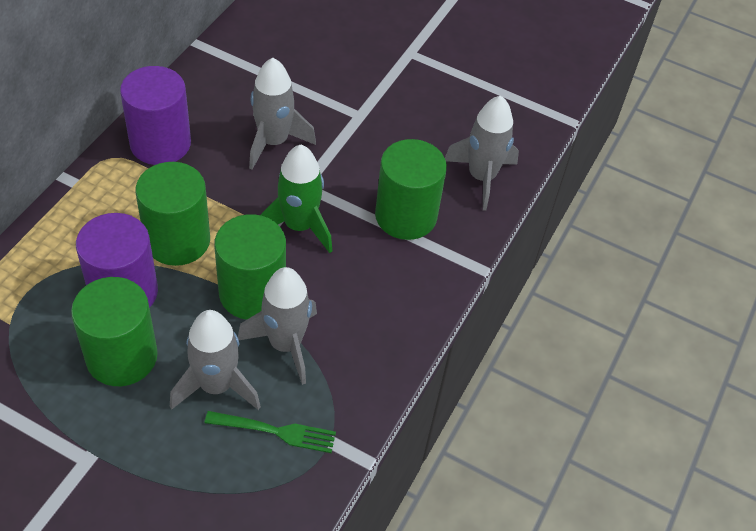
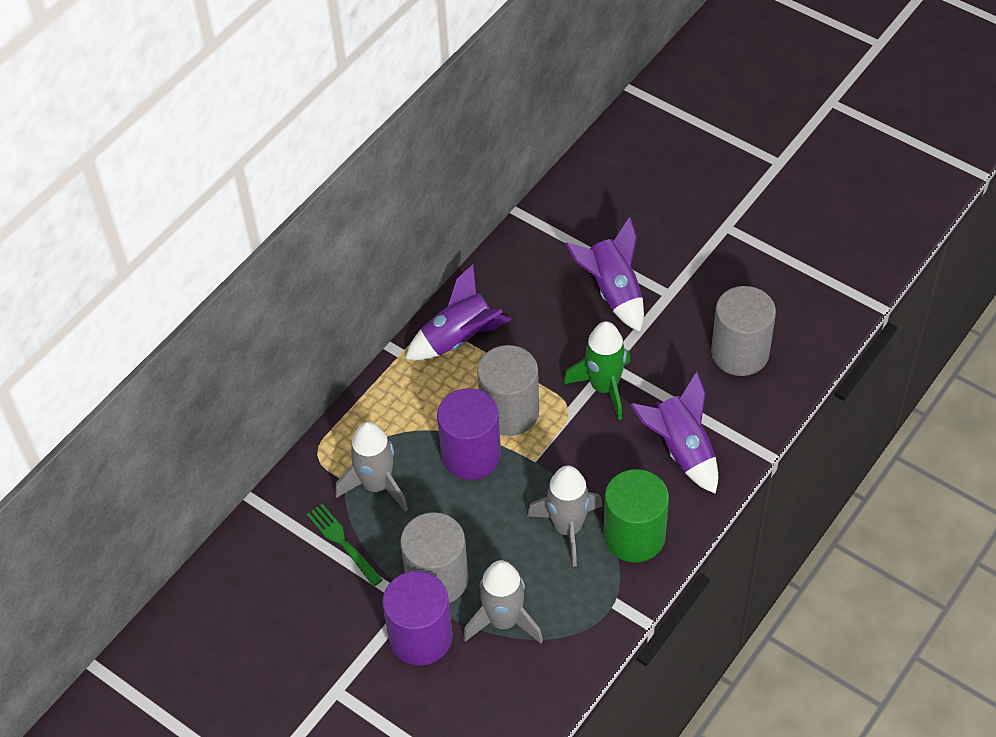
green cylinder: [71,277,158,386] [135,162,210,266] [214,214,286,320] [375,139,447,240] = 4 -> [604,469,669,562] = 1
grey cylinder: none = 0 -> [400,512,469,603] [477,345,539,436] [711,286,776,376] = 3
grey rocket: [170,310,261,410] [238,267,317,385] [249,58,316,170] [445,96,519,211] = 4 -> [335,422,408,512] [463,560,543,644] [527,466,603,567] = 3
purple rocket: none = 0 -> [405,265,512,360] [565,217,644,332] [630,372,718,494] = 3

